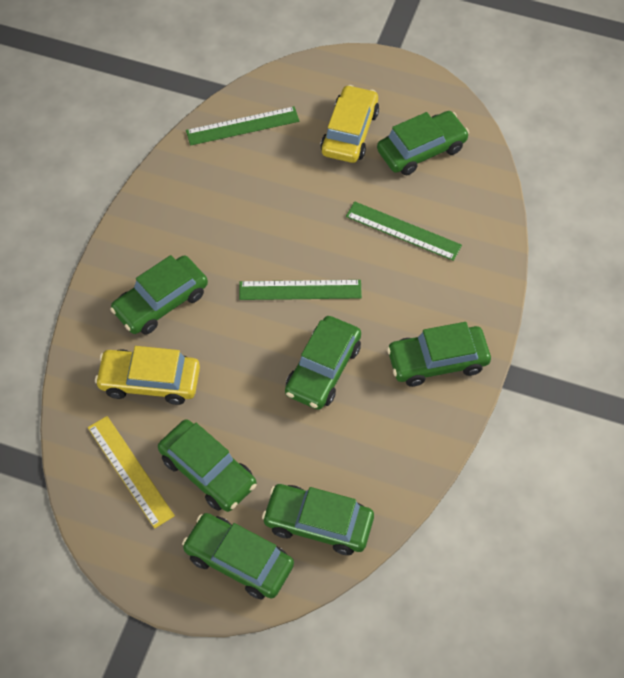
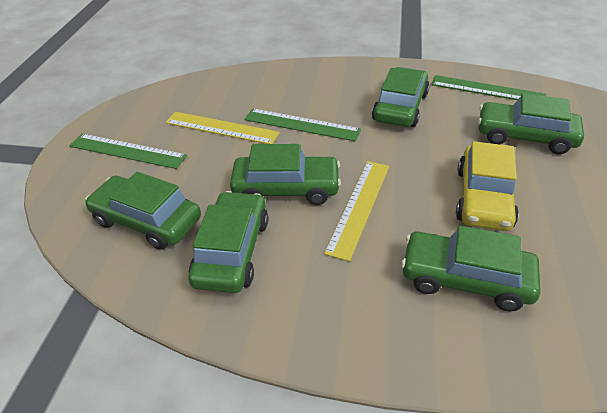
green car: [110,255,208,335] [158,419,257,512] [182,513,294,599] [262,484,374,555] [285,316,361,410] [377,111,469,175] [387,322,491,387] = 7 -> [85,172,201,250] [188,191,268,293] [230,144,341,205] [372,67,429,127] [401,225,540,311] [478,93,584,154] = 6
yellow car: [95,346,200,405] [320,85,379,163] = 2 -> [456,141,519,231] = 1
yellow ruler: [88,416,175,529] = 1 -> [165,112,280,144] [324,161,389,262] = 2

